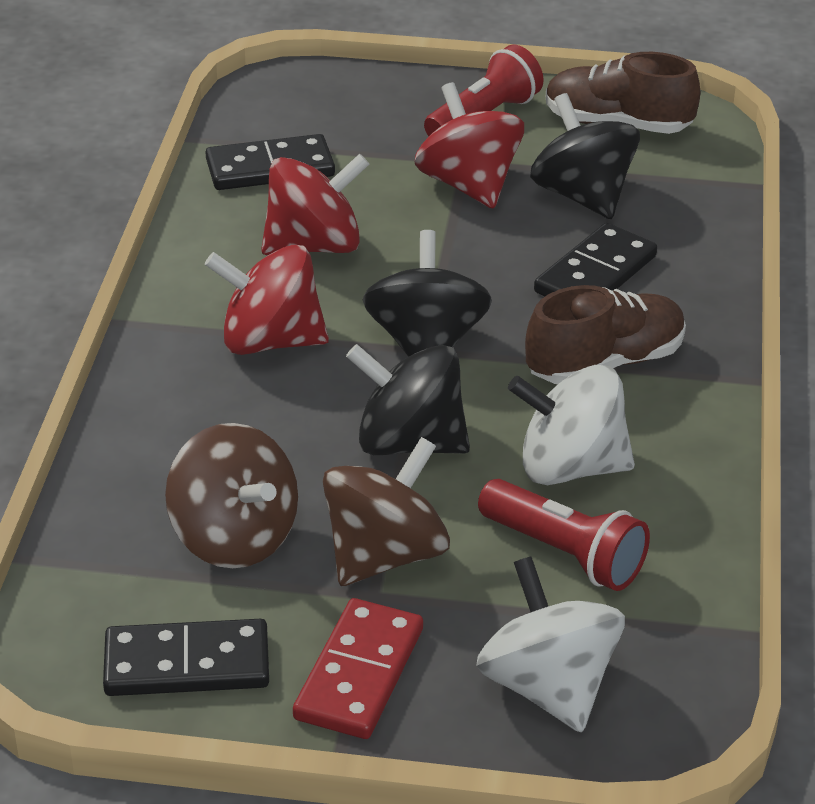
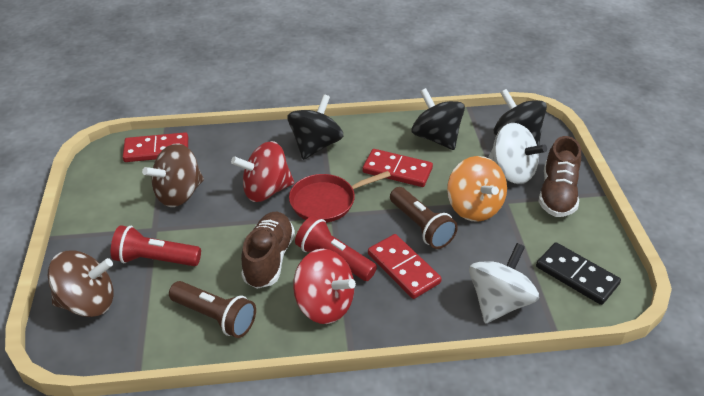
black domino: [103,619,269,696] [206,134,335,190] [534,223,657,296] = 3 -> [536,242,621,305] = 1
brown flashlight: none = 0 -> [169,281,256,338] [390,187,458,249] = 2
orange spinning top: none = 0 -> [447,156,507,222] = 1
red domino: [293,598,423,739] = 1 -> [123,132,188,162] [362,149,433,187] [368,234,442,299] = 3
red pan: none = 0 -> [289,171,391,223] = 1
red spinning top: [205,245,329,355] [261,153,369,255] [415,82,524,209] = 3 -> [231,141,294,202] [293,249,356,324] = 2

